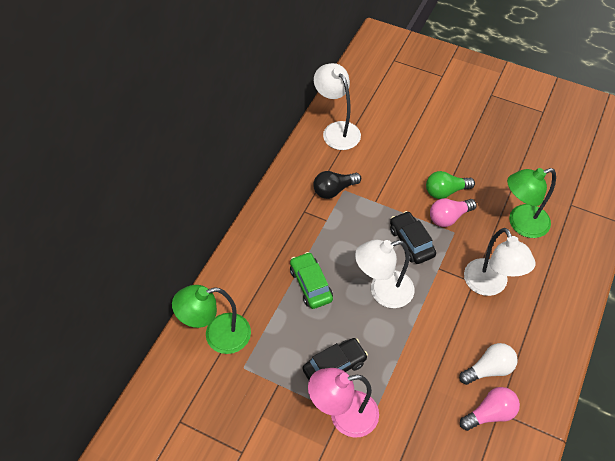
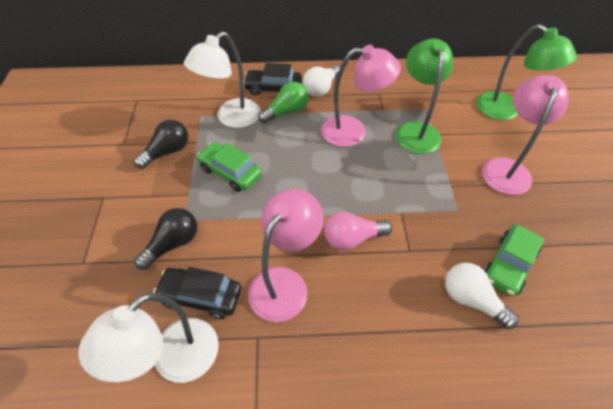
black light bulb: [313,171,361,199] = 1 -> [134,119,188,169] [134,208,197,270] = 2
green car: [290,252,333,309] = 1 -> [197,142,262,192] [483,224,544,296] = 2
pink lamp: [308,368,379,438] = 1 -> [248,189,324,322] [321,45,401,147] [482,75,569,195] = 3
pink light bulb: [430,199,477,227] [460,387,520,431] = 2 -> [324,212,392,250] = 1
white lamp: [314,63,361,150] [355,239,414,308] [464,228,535,296] = 3 -> [78,293,219,383] [184,32,261,128] = 2
white light bulb: [459,343,518,385] = 1 -> [303,65,340,97] [445,263,518,329] = 2

